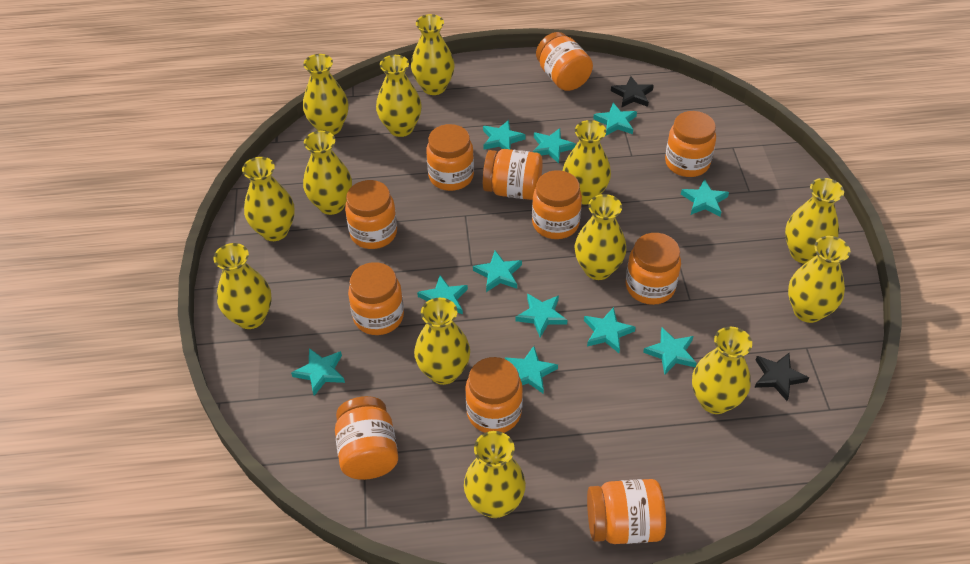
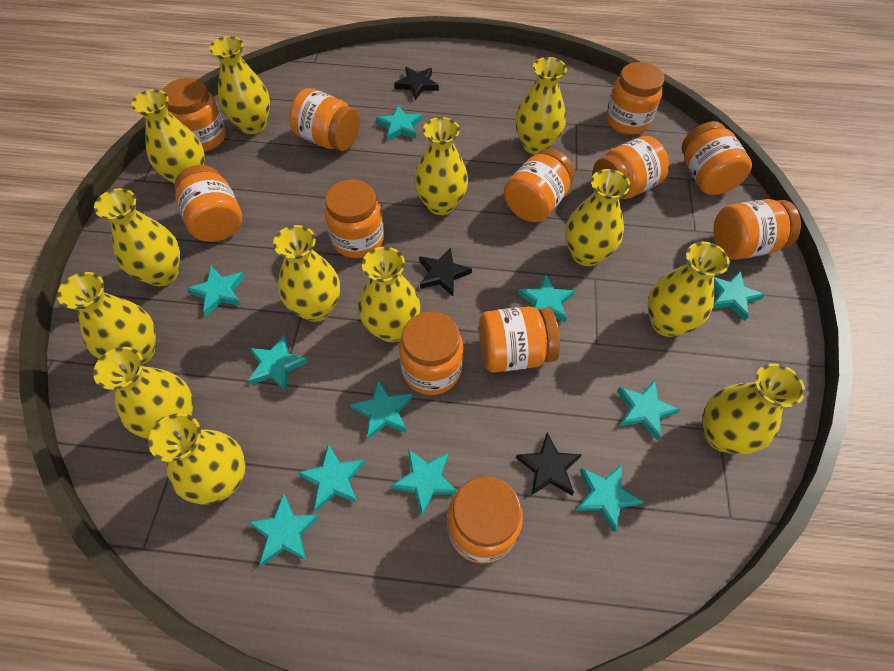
black star: [611,76,654,107] [754,353,809,401] = 2 -> [394,67,439,100] [419,248,472,296] [516,433,582,496] = 3
orange jar: [335,396,398,480] [345,180,397,249] [348,262,404,335] [426,124,474,191] [465,357,523,433] [483,149,543,200] [532,170,582,239] [536,32,593,91] [587,479,666,544] [626,233,681,305] [665,111,716,177] = 11 -> [162,78,226,152] [174,165,242,242] [289,88,360,151] [325,179,384,258] [399,312,463,395] [447,476,523,564] [479,306,560,372] [504,149,575,222] [593,136,669,200] [606,62,664,135] [682,121,752,195] [714,199,801,260] = 12

